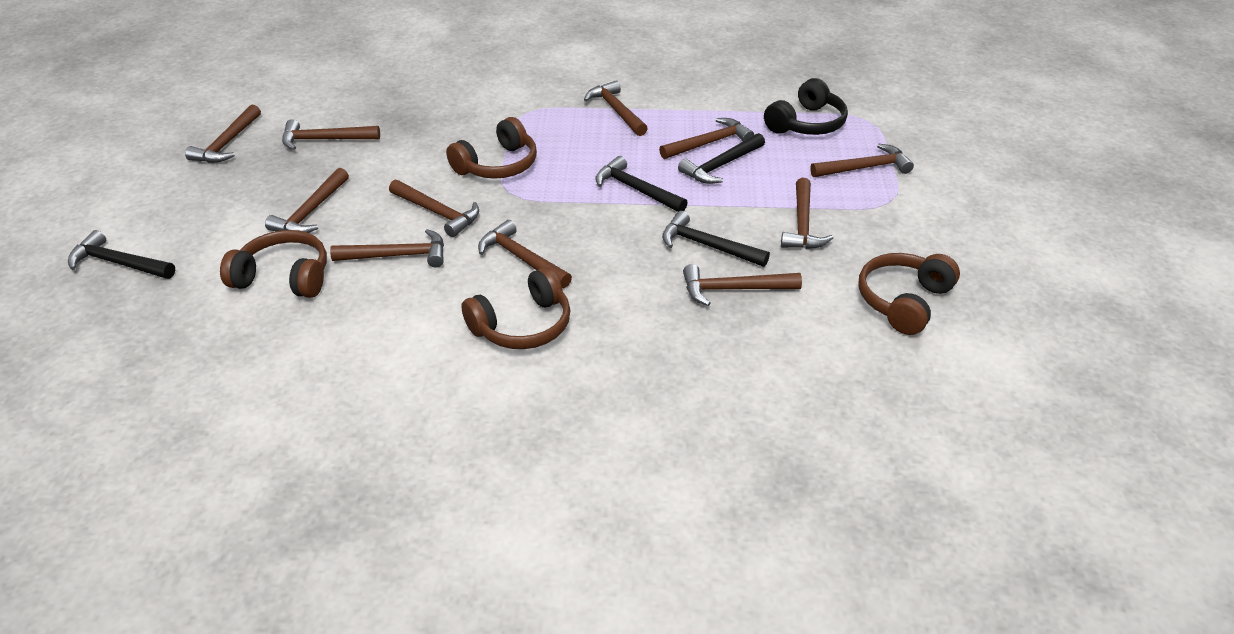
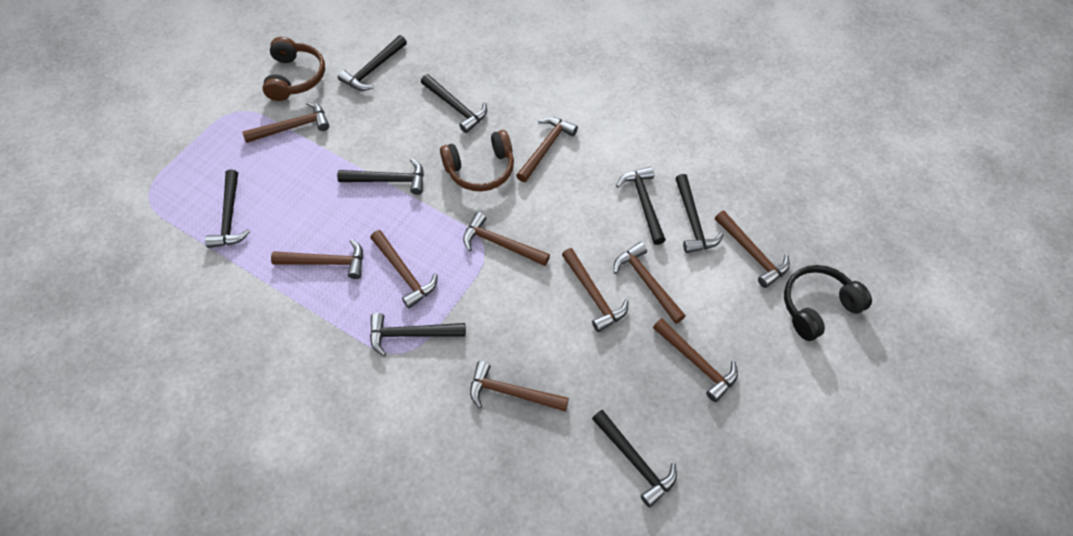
black hammer: [68,230,175,279] [595,156,688,212] [662,211,770,267] [678,133,765,184] = 4 -> [205,169,250,248] [337,159,424,195] [338,35,407,91] [370,313,466,356] [421,74,487,133] [592,410,677,507] [616,167,666,245] [675,174,724,253] = 8
brown hammer: [185,104,261,163] [265,168,349,233] [282,119,380,150] [330,229,444,267] [389,180,479,237] [478,220,572,288] [584,80,648,136] [659,118,754,159] [683,264,802,306] [781,178,833,249] [810,144,914,177] = 11 -> [242,101,329,143] [271,239,363,279] [371,230,438,309] [463,212,550,266] [470,361,569,412] [516,117,578,182] [562,248,629,332] [614,242,686,324] [653,318,738,402] [715,211,790,288] = 10
brown headphones: [220,230,327,298] [446,117,537,179] [461,267,570,349] [858,253,960,335] = 4 -> [262,37,325,101] [440,130,514,191] = 2

